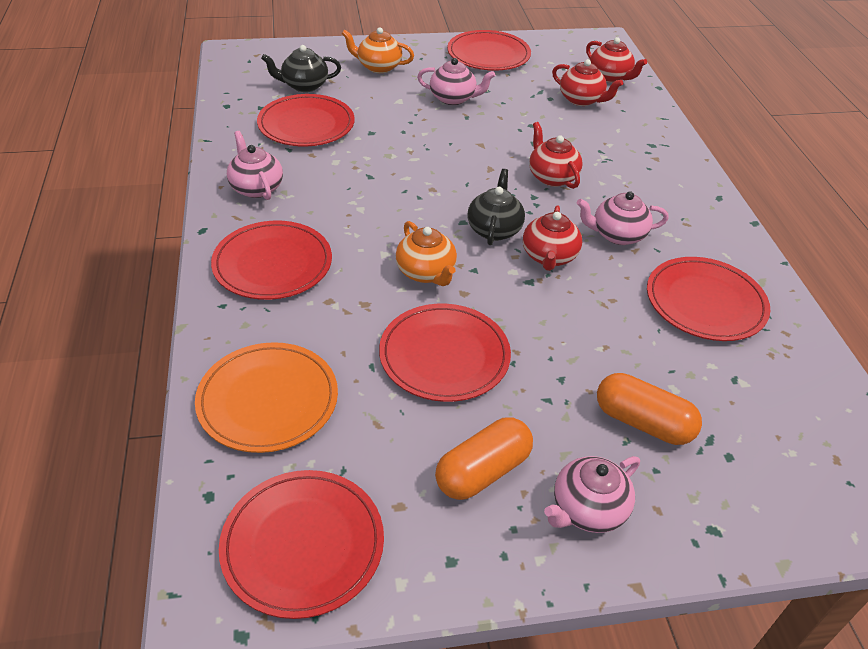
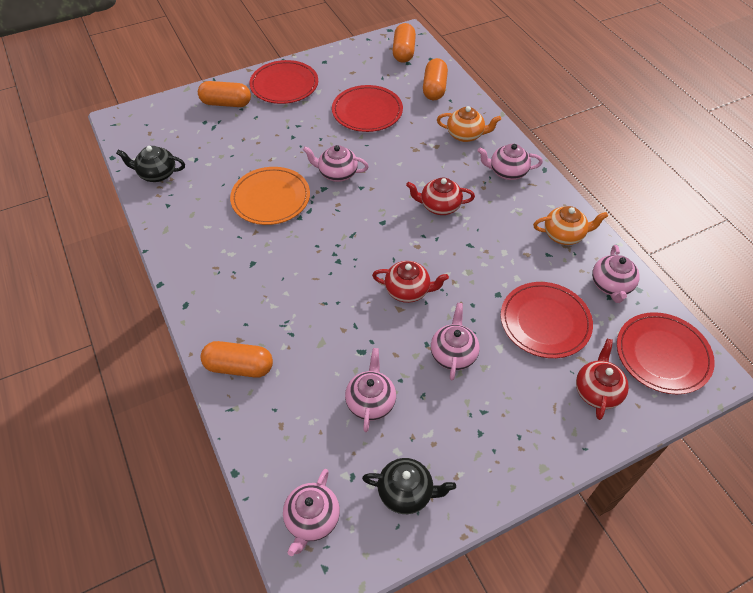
orange capsule: [435,417,533,500] [597,373,702,445] = 2 -> [198,81,251,107] [201,341,273,378] [392,23,416,63] [423,58,448,100] = 4
pink teapot: [227,131,283,200] [417,58,495,105] [544,456,640,533] [577,191,669,245] = 4 -> [283,469,340,556] [303,145,369,182] [345,348,396,432] [431,303,480,381] [477,144,543,180] [592,245,640,303] = 6
red plate: [211,221,332,300] [219,470,384,619] [257,94,355,146] [379,304,511,402] [447,30,531,71] [647,257,771,341] = 6 -> [250,60,318,104] [332,85,403,132] [501,282,593,358] [617,312,715,394] = 4
red teapot: [523,205,582,271] [529,122,582,189] [552,59,623,106] [586,37,647,83] = 4 -> [372,261,449,303] [406,177,475,215] [576,339,629,420] = 3

